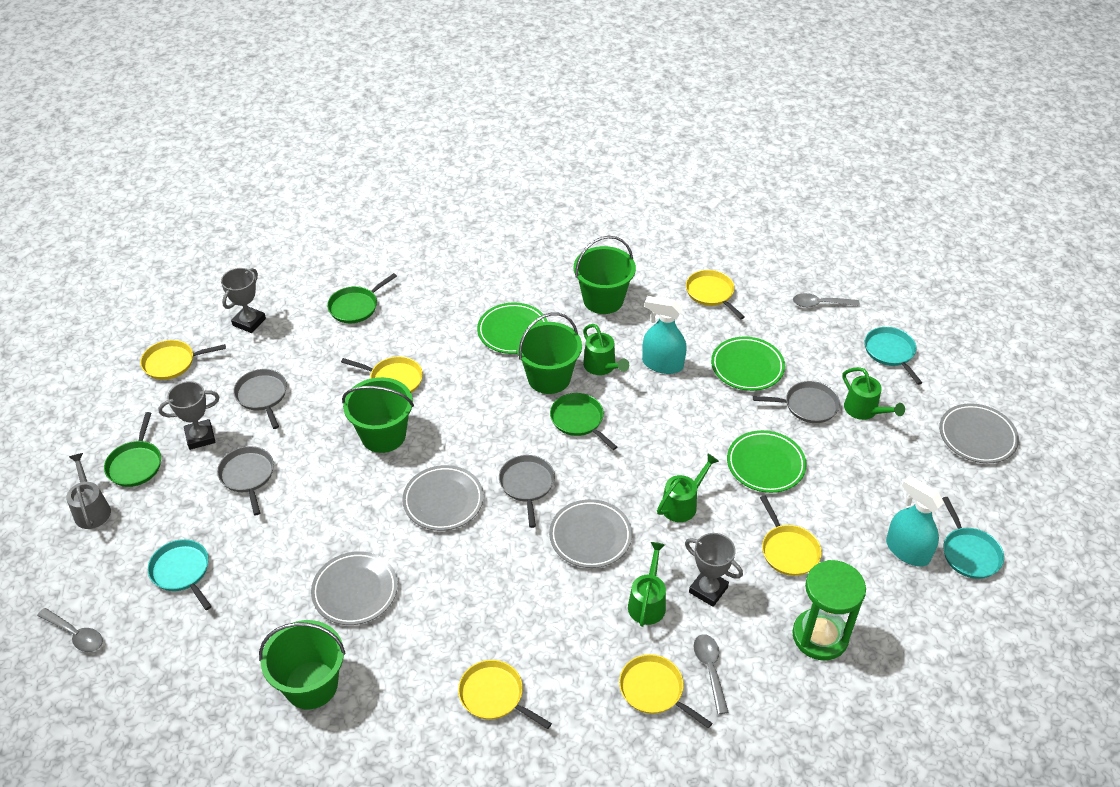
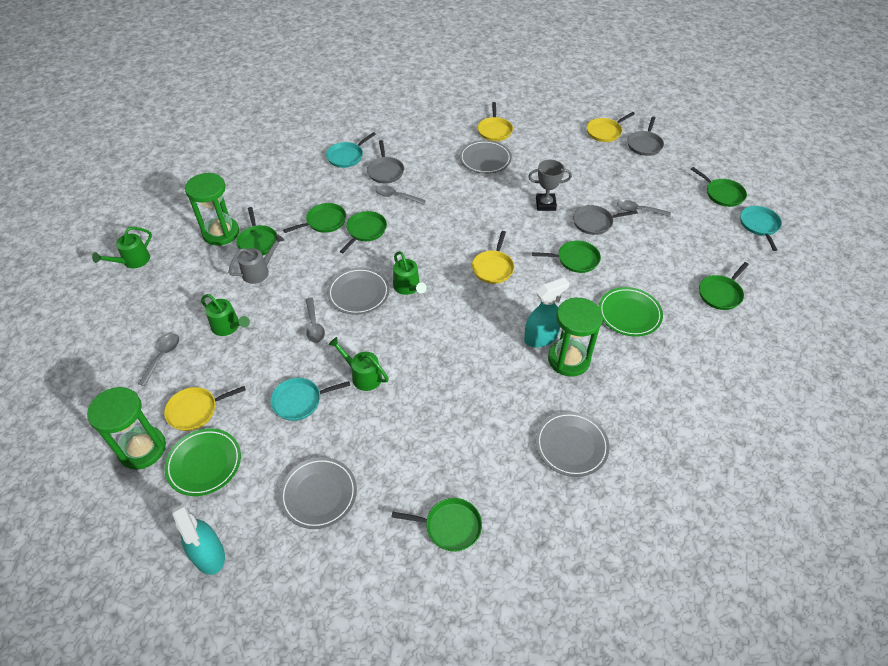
green bucket: [259,620,345,709] [342,377,414,453] [516,313,582,394] [574,236,636,314] = 4 -> none = 0
green hourglass: [792,560,866,660] = 1 -> [87,387,166,470] [185,173,239,246] [548,298,603,376] = 3
green pan: [104,412,161,487] [327,273,397,323] [550,393,617,450] = 3 -> [236,207,277,255] [283,203,346,233] [340,211,387,253] [392,498,482,552] [532,241,601,273] [691,167,747,207] [699,262,749,310] = 7
green plate: [477,303,548,354] [711,337,785,391] [727,430,807,493] = 3 -> [164,428,241,496] [599,287,663,337] = 2
grey pan: [217,446,274,515] [233,369,287,429] [499,455,555,528] [753,381,840,423] = 4 -> [367,140,404,184] [573,205,638,235] [627,117,664,156] = 3
grey spoon: [37,608,103,652] [693,634,728,714] [793,293,860,307] = 3 -> [138,334,179,386] [305,298,325,343] [376,185,426,205] [617,200,671,217] = 4
grey trophy: [158,381,220,450] [221,268,266,333] [685,533,743,607] = 3 -> [528,160,572,211] = 1
yellow pan: [140,340,226,380] [341,357,423,393] [458,660,552,729] [619,654,713,729] [686,270,745,319] [760,496,822,576] = 6 -> [164,386,246,431] [472,231,514,284] [478,102,513,141] [587,112,635,142] = 4

